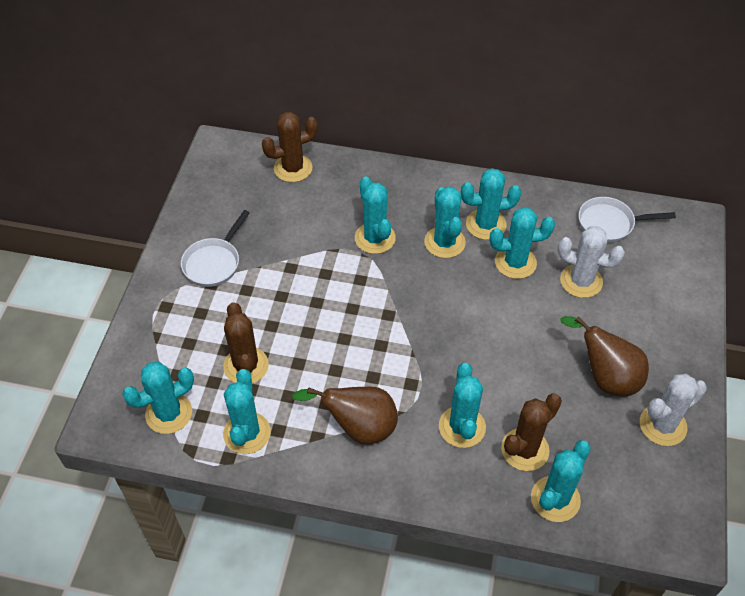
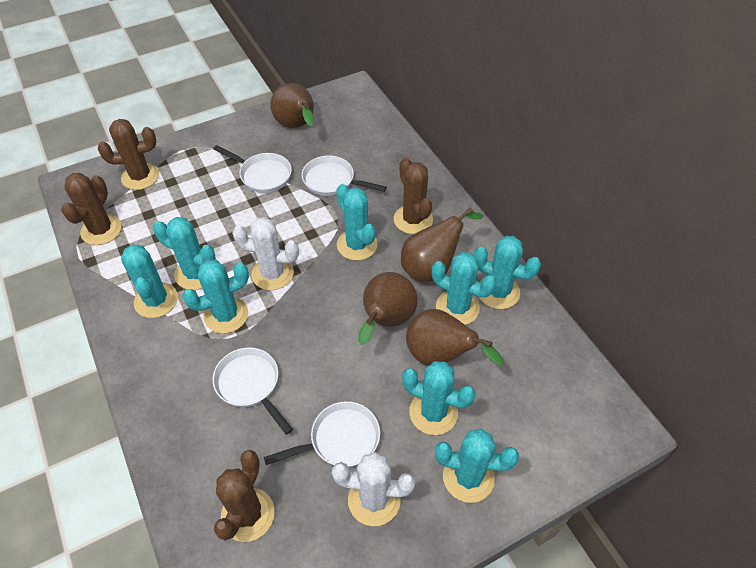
brown cactus: [223,302,269,383] [262,112,318,182] [501,393,562,471] = 3 -> [61,173,122,245] [98,119,159,190] [214,450,275,542] [394,158,433,234] = 4
brown pear: [292,387,398,444] [561,316,649,397] = 2 -> [270,83,314,128] [358,272,418,345] [401,207,483,282] [406,309,503,366] = 4
white pan: [181,210,250,287] [578,197,676,243] = 2 -> [212,347,293,435] [213,145,292,193] [264,401,380,467] [302,156,387,196] = 4

